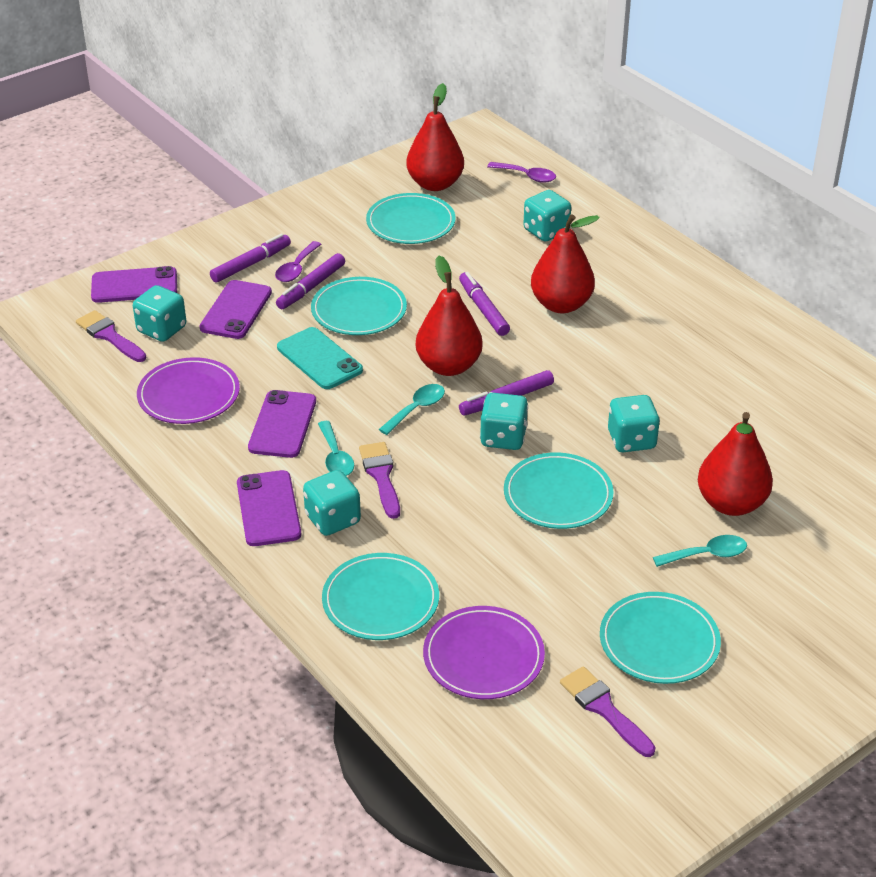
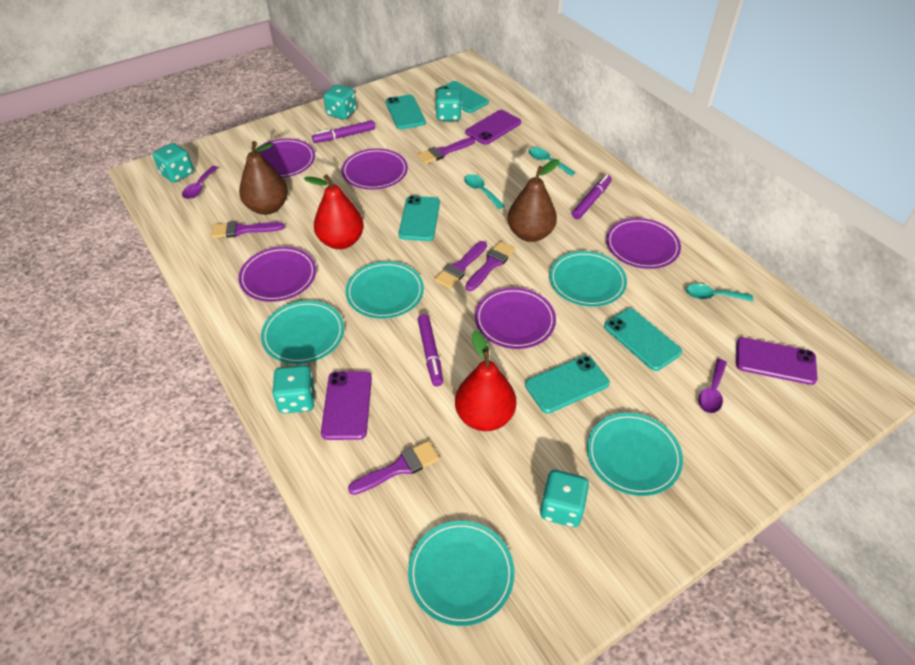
brown pear: none = 0 -> [239,141,288,215] [508,159,559,242] = 2
purple brush: [76,310,146,362] [359,442,400,519] [560,666,655,757] = 3 -> [211,221,285,238] [348,441,440,495] [417,137,475,164] [434,241,487,289] [465,241,515,291] = 5
purple marker: [210,234,291,283] [276,253,345,309] [459,272,510,336] [459,370,554,415] = 4 -> [312,120,375,143] [418,314,443,386] [572,175,612,219] = 3
purple phone: [91,266,177,303] [200,280,272,339] [237,470,301,546] [248,390,316,458] = 4 -> [321,371,372,440] [465,110,521,145] [736,337,818,385] = 3
purple plate: [137,357,240,424] [423,606,545,699] = 2 -> [238,247,316,302] [257,138,315,178] [341,148,408,190] [475,288,556,349] [606,218,681,269] = 5
red pear: [406,83,464,191] [416,256,483,376] [531,214,600,313] [698,412,773,516] = 4 -> [304,175,364,249] [455,330,516,431] = 2
turquoise phone: [277,327,363,389] = 1 -> [385,95,426,129] [398,196,440,241] [436,81,489,113] [525,355,610,413] [604,308,682,371] = 5

